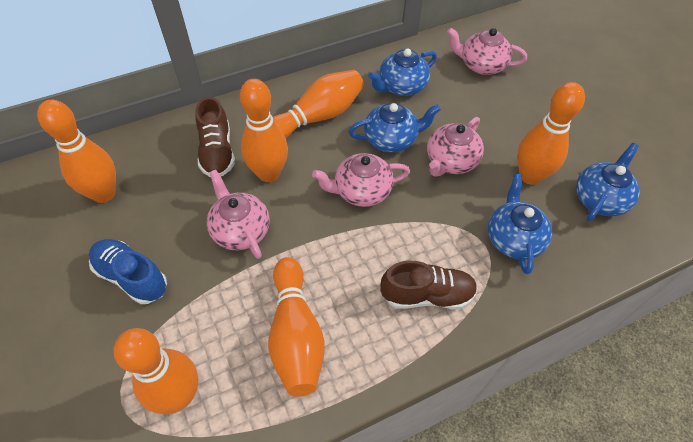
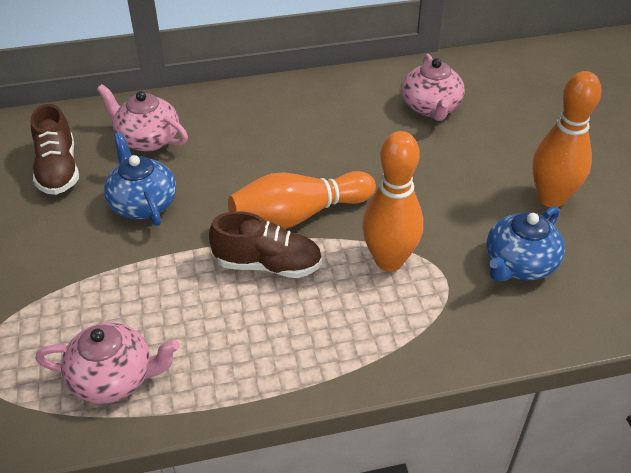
blue shoe: [89,239,167,304] = 1 -> none = 0
blue teapot: [348,103,441,153] [368,49,437,96] [488,174,552,274] [576,143,640,221] = 4 -> [104,132,176,226] [486,206,565,282] = 2
orange bowling pin: [37,100,116,203] [114,328,198,414] [240,79,288,182] [268,257,325,396] [273,70,364,138] [518,82,585,185] = 6 -> [228,171,376,229] [362,131,423,271] [532,71,602,208] = 3
pink teapot: [206,170,270,259] [312,153,410,207] [427,117,484,177] [447,28,527,75] = 4 -> [36,322,180,404] [97,84,188,151] [402,54,465,121] = 3

